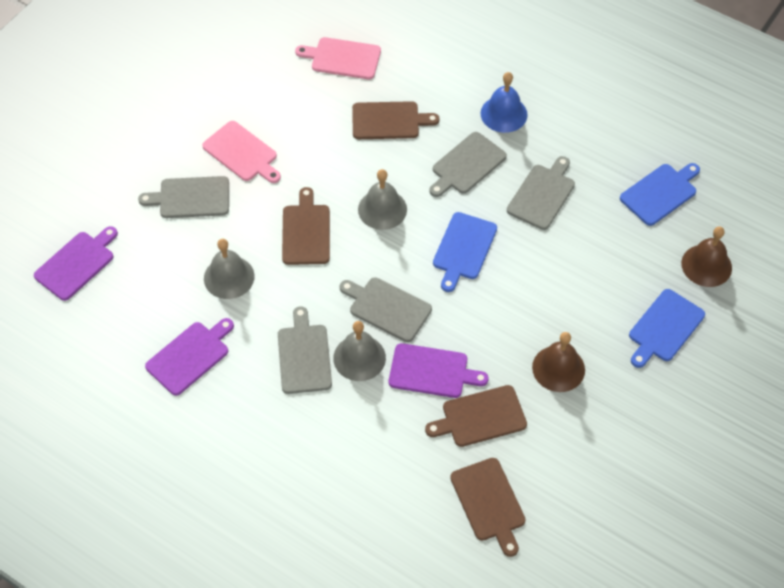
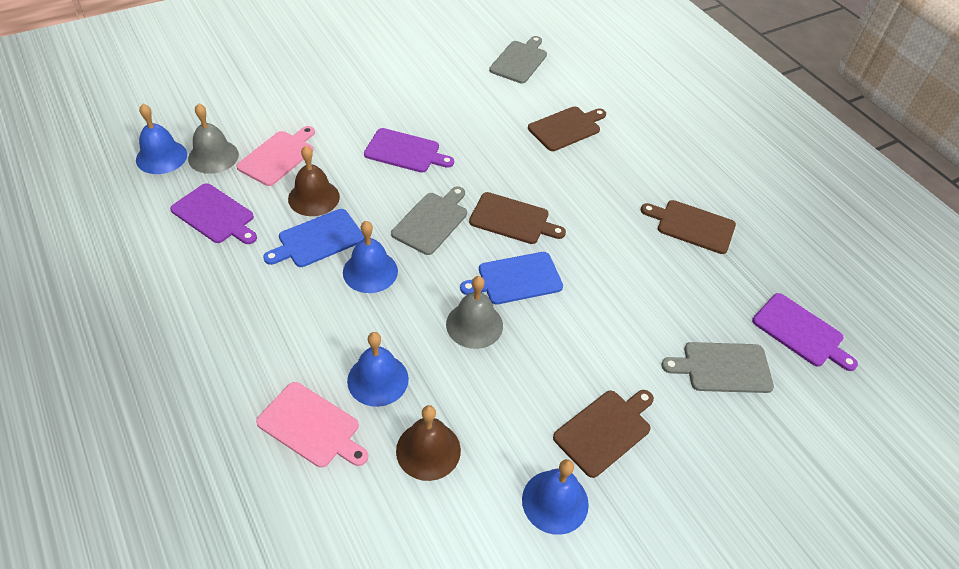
blue bell: [481,72,528,133] = 1 -> [136,104,187,174] [343,221,398,293] [347,332,409,407] [522,459,589,535] = 4
blue cutting board: [433,212,497,292] [620,163,700,226] [629,289,705,368] = 3 -> [263,209,364,267] [460,252,563,304] = 2
grey bell: [204,239,255,299] [333,321,386,381] [358,169,407,230] = 3 -> [188,103,239,174] [446,276,503,349] = 2
grey cutting board: [138,176,229,218] [278,306,332,394] [339,277,432,342] [429,132,507,197] [507,156,575,230] = 5 -> [391,187,467,255] [489,36,547,84] [661,342,774,393] = 3

